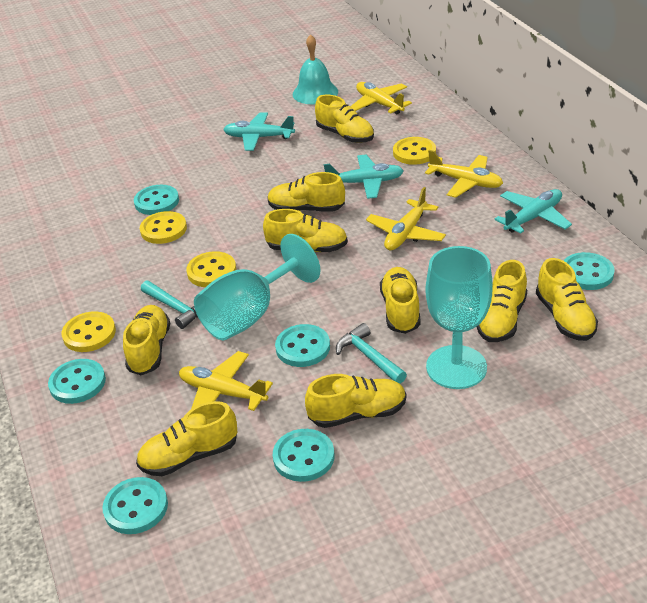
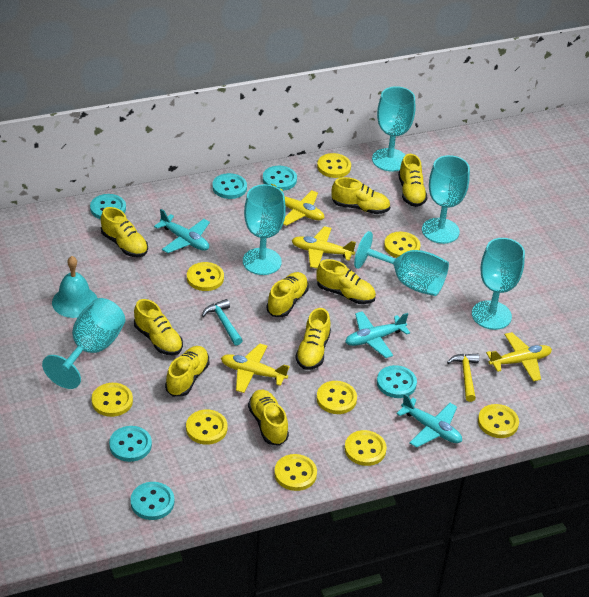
turquoise goblet: [194,234,321,341] [426,246,493,389] = 2 -> [42,298,125,389] [243,184,286,275] [354,231,449,296] [372,86,415,172] [422,155,470,244] [472,238,525,330] = 6
turquoise hammer: [141,281,198,329] [336,323,407,384] = 2 -> [202,299,243,346] = 1
yellow button: [62,311,116,352] [140,211,187,244] [186,251,236,287] [393,137,436,165] = 4 -> [91,383,133,417] [186,410,228,445] [187,262,224,291] [274,454,317,491] [316,381,357,414] [317,153,351,178] [345,430,387,466] [384,232,421,258] [478,404,519,438] = 9
yellow hammer: none = 0 -> [447,354,479,402] = 1

